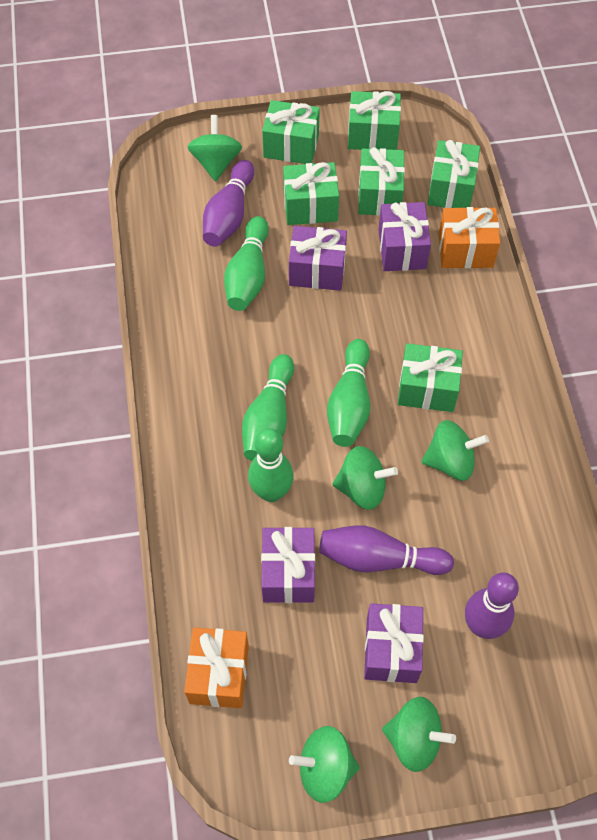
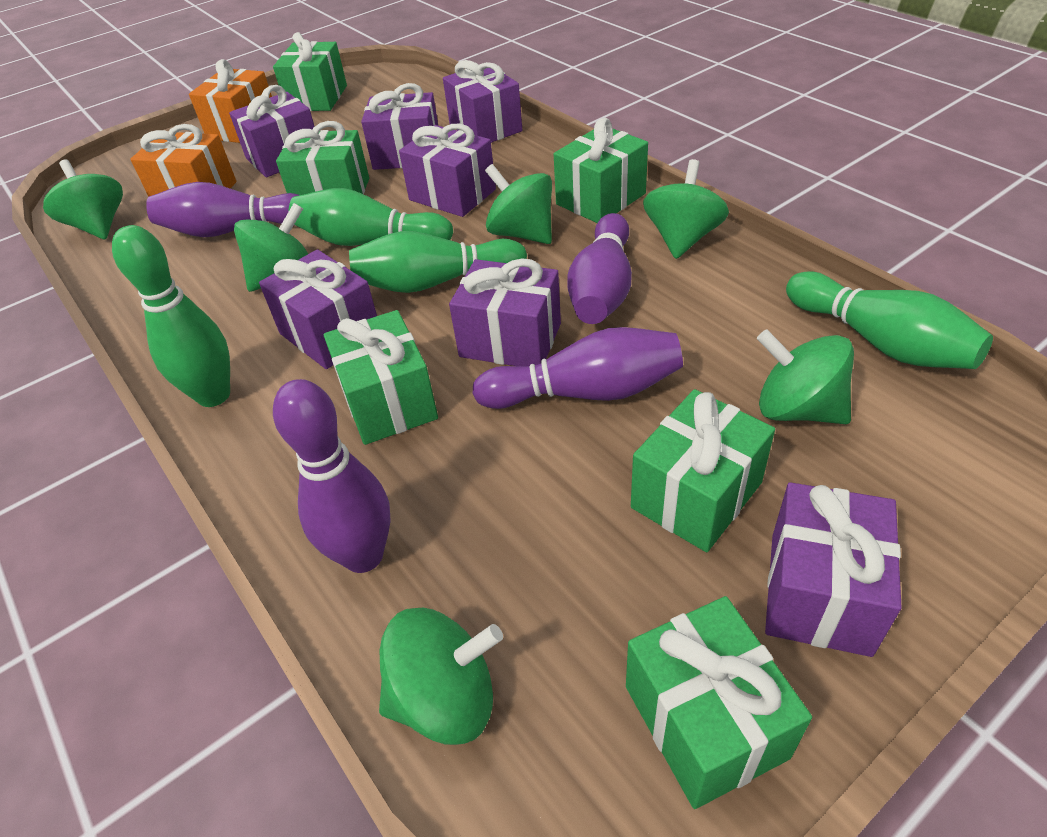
green spinning top: [188,115,242,182] [289,726,360,803] [333,446,398,510] [382,697,456,772] [421,420,489,481] = 5 -> [43,159,123,239] [234,203,308,292] [379,608,503,745] [485,164,552,244] [643,159,729,259] [757,329,854,424] = 6
purple bowling pin: [203,160,254,247] [319,525,454,575] [465,572,519,639] = 3 -> [146,182,299,237] [273,379,390,573] [472,327,683,409] [567,213,632,324] = 4
purple gift: [261,527,315,603] [289,226,347,291] [364,603,424,683] [378,202,431,271] = 4 -> [229,85,315,177] [259,249,377,369] [361,83,438,170] [399,123,496,217] [443,60,522,143] [449,258,561,366] [765,482,902,657] = 7

